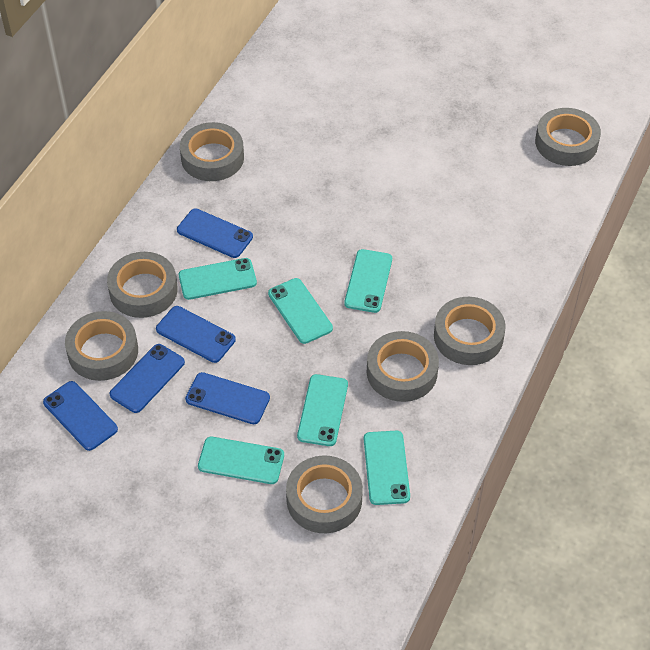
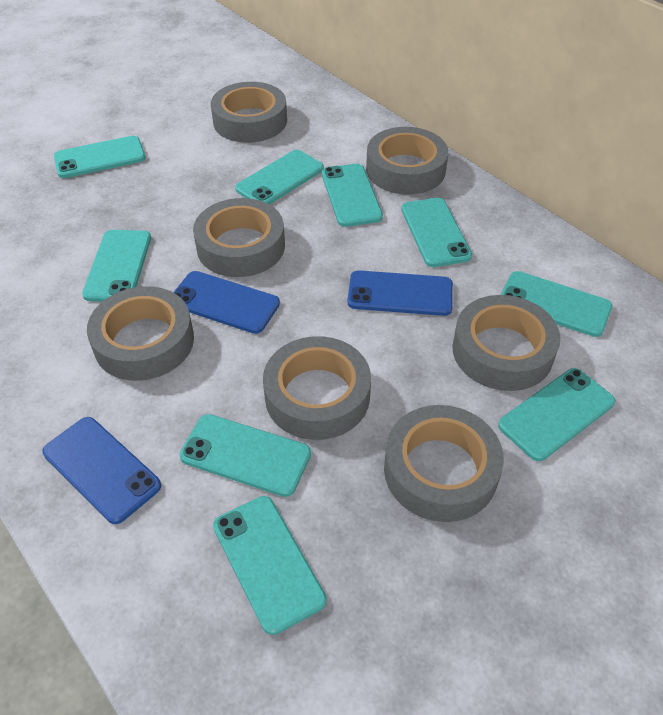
blue phone: [43,381,118,451] [110,344,185,413] [156,306,236,363] [177,209,253,258] [185,372,270,424] = 5 -> [42,417,161,524] [173,271,280,334] [347,270,453,316] = 3
turquoise phone: [179,258,257,300] [198,437,284,484] [268,278,333,344] [297,374,348,446] [344,249,392,313] [364,431,410,505] = 6 -> [54,136,146,178] [82,230,151,302] [179,414,311,497] [213,496,326,635] [235,150,324,205] [322,164,383,227] [401,198,472,267] [498,368,615,461] [501,271,612,337] = 9

